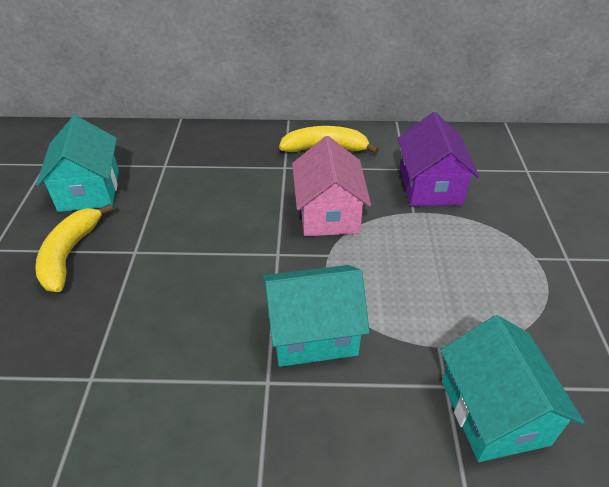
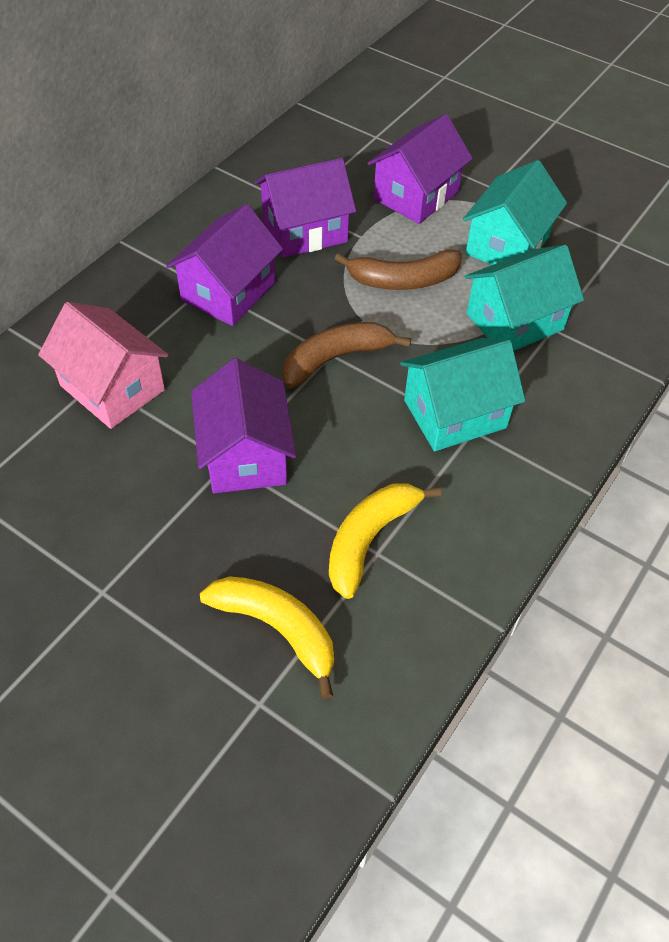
brown banana: none = 0 -> [283,322,411,388] [334,249,462,290] = 2
purple house: [398,112,480,206] = 1 -> [166,204,283,326] [191,358,296,493] [255,158,356,258] [368,114,473,224] = 4

